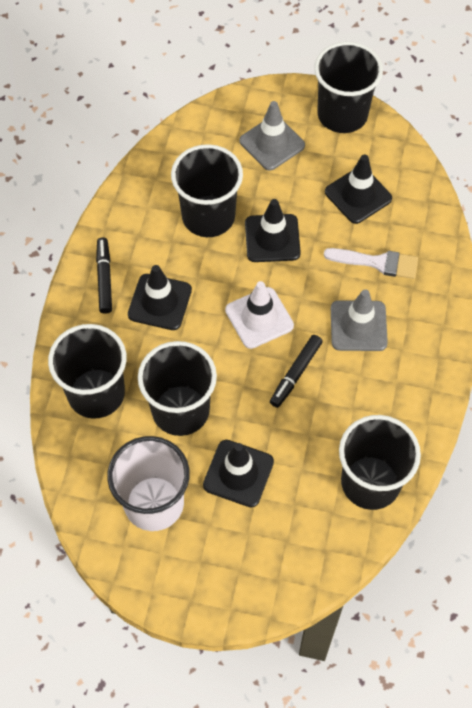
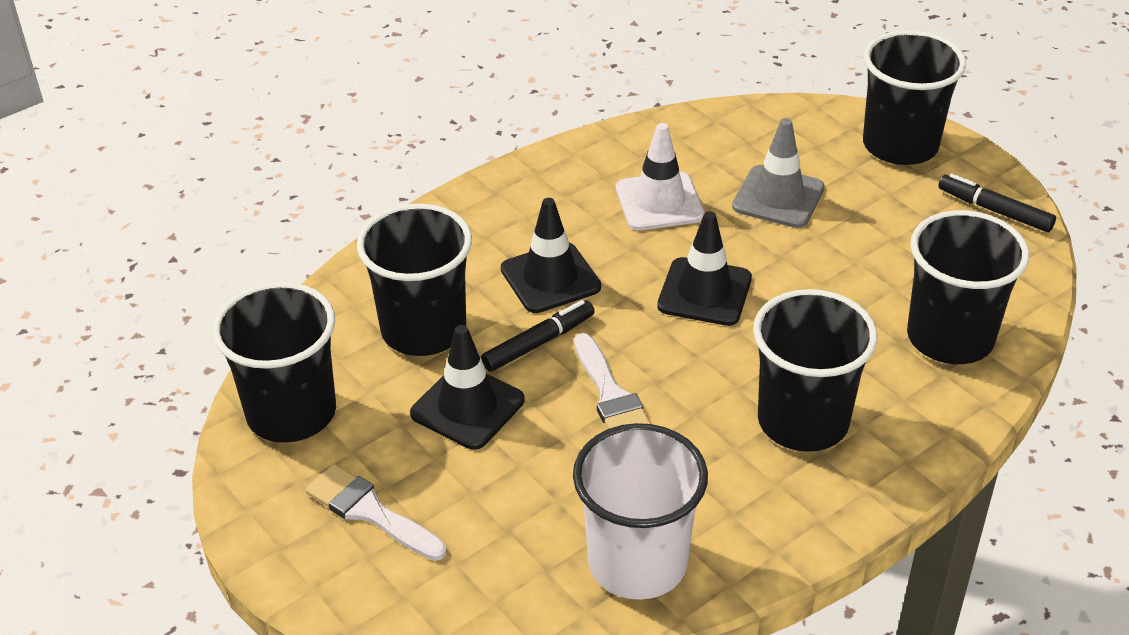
black traffic cone: [128,265,192,330] [203,440,274,508] [245,199,301,262] [325,155,392,224] = 4 -> [410,325,525,450] [501,198,601,313] [657,211,752,326] = 3
grey traffic cone: [239,101,305,171] [331,290,388,351] = 2 -> [732,118,824,228] = 1
white brush: [324,248,418,279] = 1 -> [305,464,446,561] [574,333,651,429] = 2

